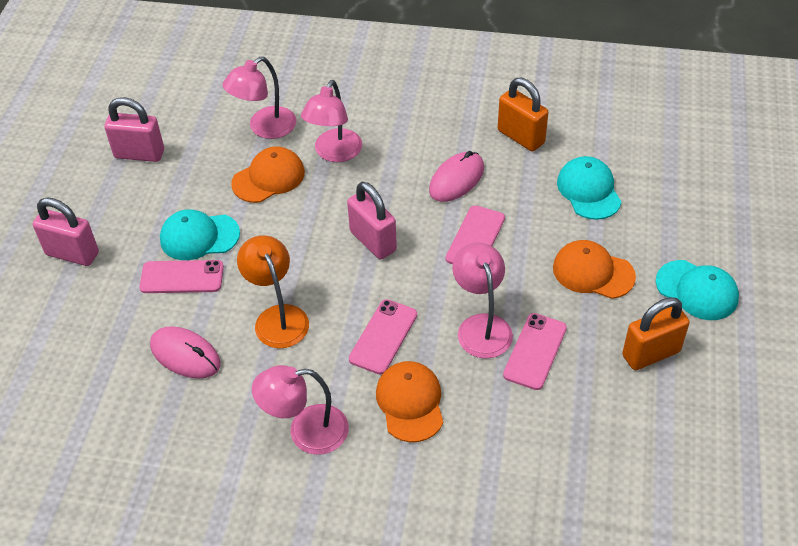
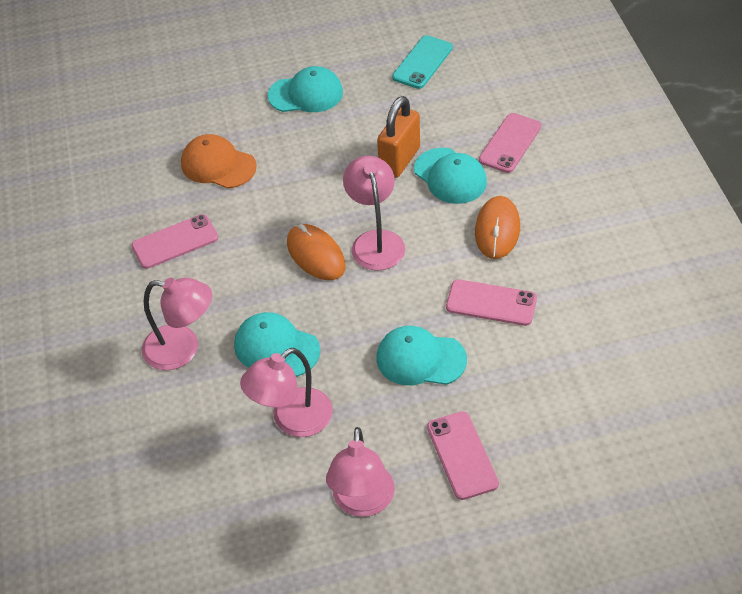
orange cap: [231,147,305,203] [376,361,443,442] [553,240,636,299] = 3 -> [181,134,257,189] = 1
orange lamp: [237,235,309,348] = 1 -> none = 0
orange mouse: none = 0 -> [287,224,346,280] [475,196,520,259] = 2
orange padlock: [498,78,548,151] [622,297,690,370] = 2 -> [377,96,420,178] = 1
pink mouse: [150,326,221,379] [429,151,484,202] = 2 -> none = 0
pink padlock: [33,198,99,266] [104,97,164,162] [347,182,397,259] = 3 -> none = 0
turquoise cap: [160,209,240,260] [557,156,621,220] [656,260,739,320] = 3 -> [234,312,320,377] [268,66,343,112] [376,326,467,385] [414,148,487,204] = 4
turquoise phone: none = 0 -> [392,35,453,89] = 1

